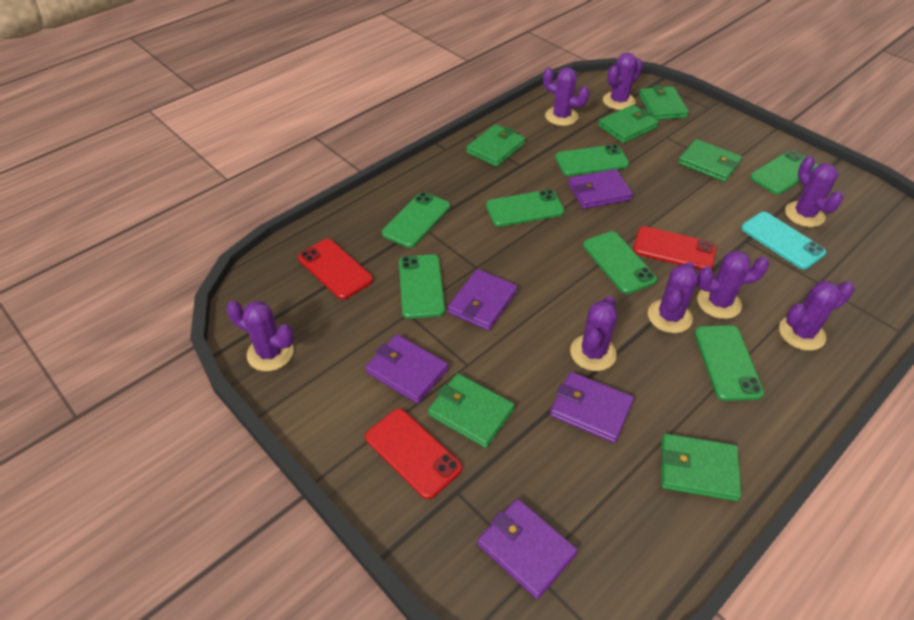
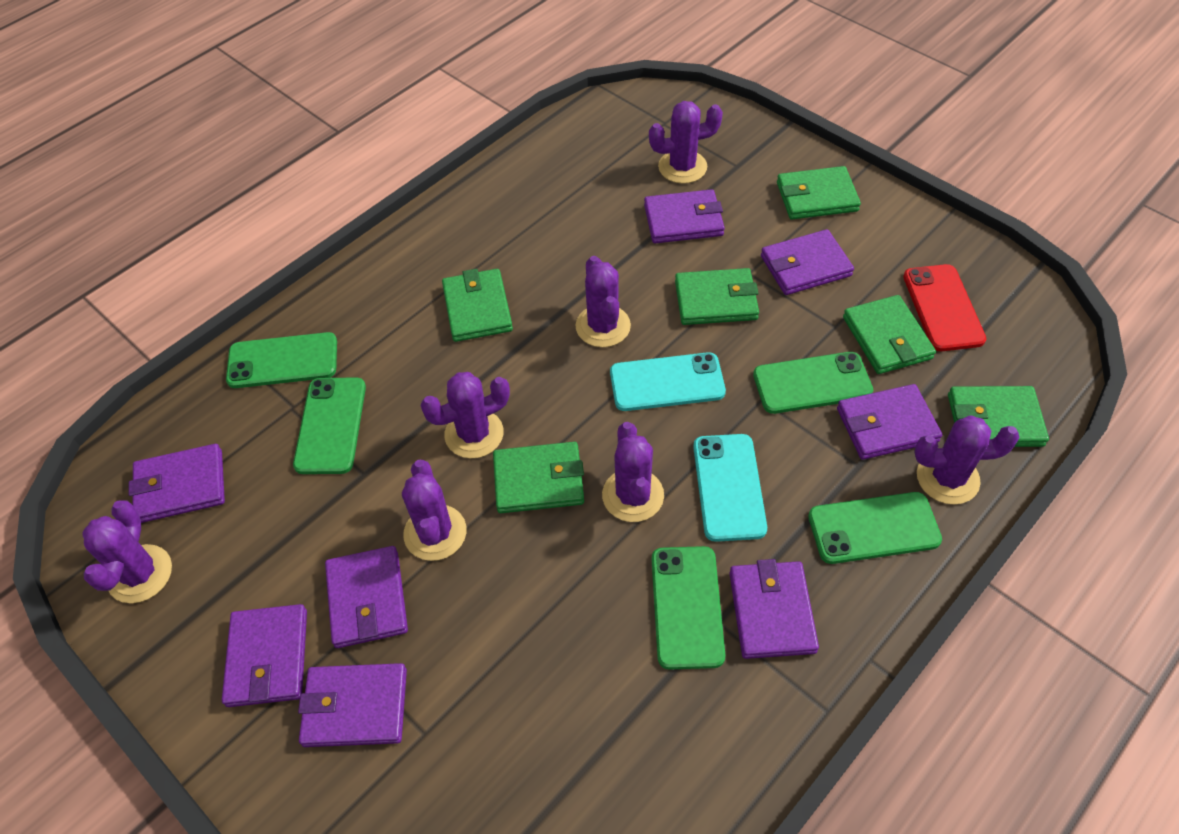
green phone: [382,192,450,248] [399,255,445,319] [486,190,565,227] [555,144,629,176] [583,231,657,294] [694,325,764,401] [750,150,818,194] = 7 -> [226,332,337,388] [293,377,366,474] [652,546,725,670] [753,352,873,414] [808,492,942,564] = 5
purple cactus: [226,301,294,371] [543,67,589,126] [570,296,617,371] [603,53,643,110] [648,262,698,333] [697,250,769,319] [779,281,854,351] [785,156,843,227] = 8 -> [82,501,172,603] [402,460,466,561] [420,372,510,459] [575,256,631,347] [602,422,664,522] [649,101,723,184] [914,416,1020,505] = 7
purple wallet: [365,335,448,404] [448,269,518,331] [477,499,578,599] [550,372,634,443] [568,169,633,209] = 5 -> [128,444,225,523] [222,604,307,707] [298,663,407,747] [325,546,408,648] [644,189,725,243] [729,559,819,659] [761,229,854,295] [837,384,942,460] = 8
red phone: [298,239,373,300] [365,409,462,499] [633,226,716,270] = 3 -> [903,264,986,351] = 1
turquoise phone: [741,212,826,269] = 1 -> [610,352,726,411] [693,434,767,542] = 2

